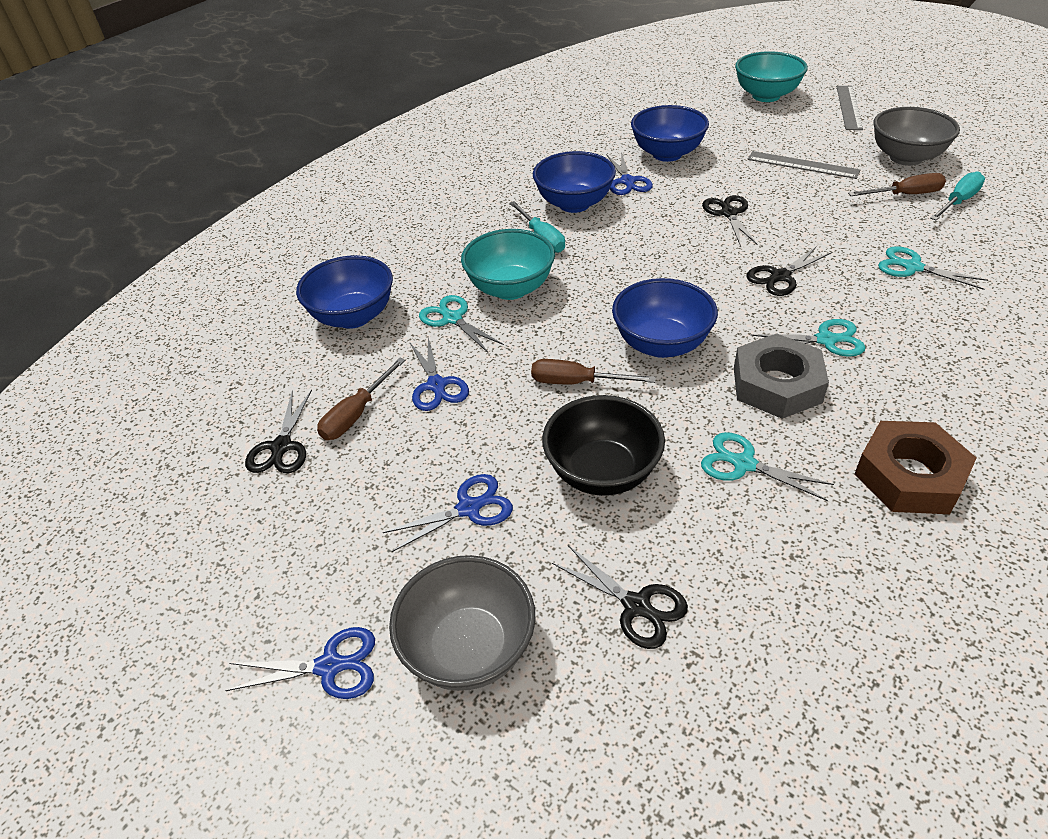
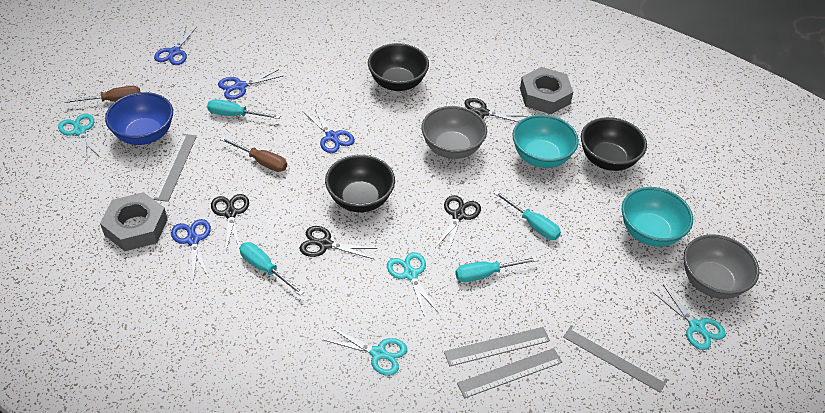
black bowl: [542,395,665,496] = 1 -> [325,155,395,212] [368,43,429,91] [581,117,647,171] = 3
blue bowl: [296,255,393,329] [533,151,616,213] [612,278,718,358] [631,105,709,162] = 4 -> [105,92,173,145] = 1
brown nut: [855,421,976,514] = 1 -> none = 0
brown screwdriver: [317,358,405,440] [531,359,656,384] [848,173,946,196] = 3 -> [64,86,140,103] [220,137,287,172] = 2
grey nut: [734,333,829,419] = 1 -> [100,192,168,251] [520,67,573,114] = 2
grey ruler: [748,151,860,179] [836,86,863,130] = 2 -> [153,134,197,202] [444,327,550,366] [457,348,562,398] [563,325,668,393] = 4
turquoise screwdriver: [509,201,565,253] [930,171,985,220] = 2 -> [207,99,280,119] [239,242,304,296] [455,257,538,282] [494,191,561,240] = 4

